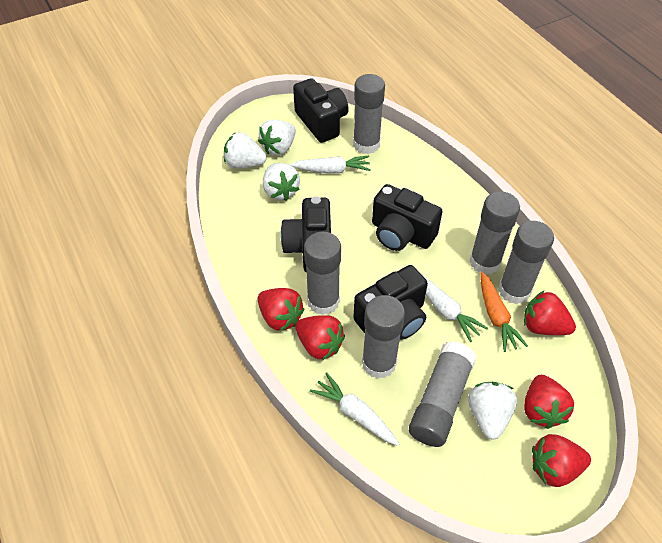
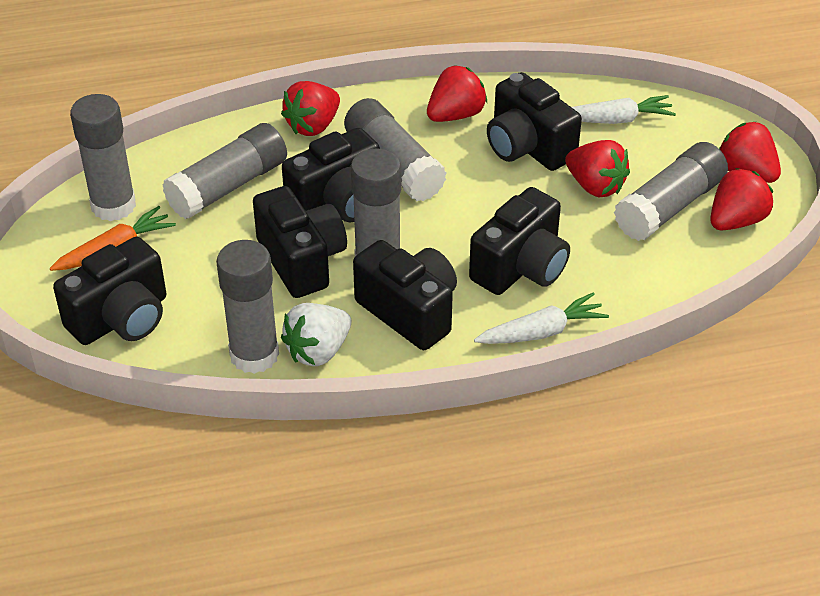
black camera: [280,196,331,273] [293,78,349,143] [353,265,428,340] [372,184,443,251] = 4 -> [53,237,166,345] [253,186,347,298] [282,128,380,222] [353,240,457,350] [469,187,570,295] [487,72,582,171] = 6
white carrot: [290,156,371,174] [310,372,399,446] [422,275,488,342] = 3 -> [474,292,609,344] [572,95,676,124] = 2
white strawberry: [224,132,267,169] [258,119,296,155] [263,163,300,201] [468,382,517,440] = 4 -> [281,303,351,366] = 1

